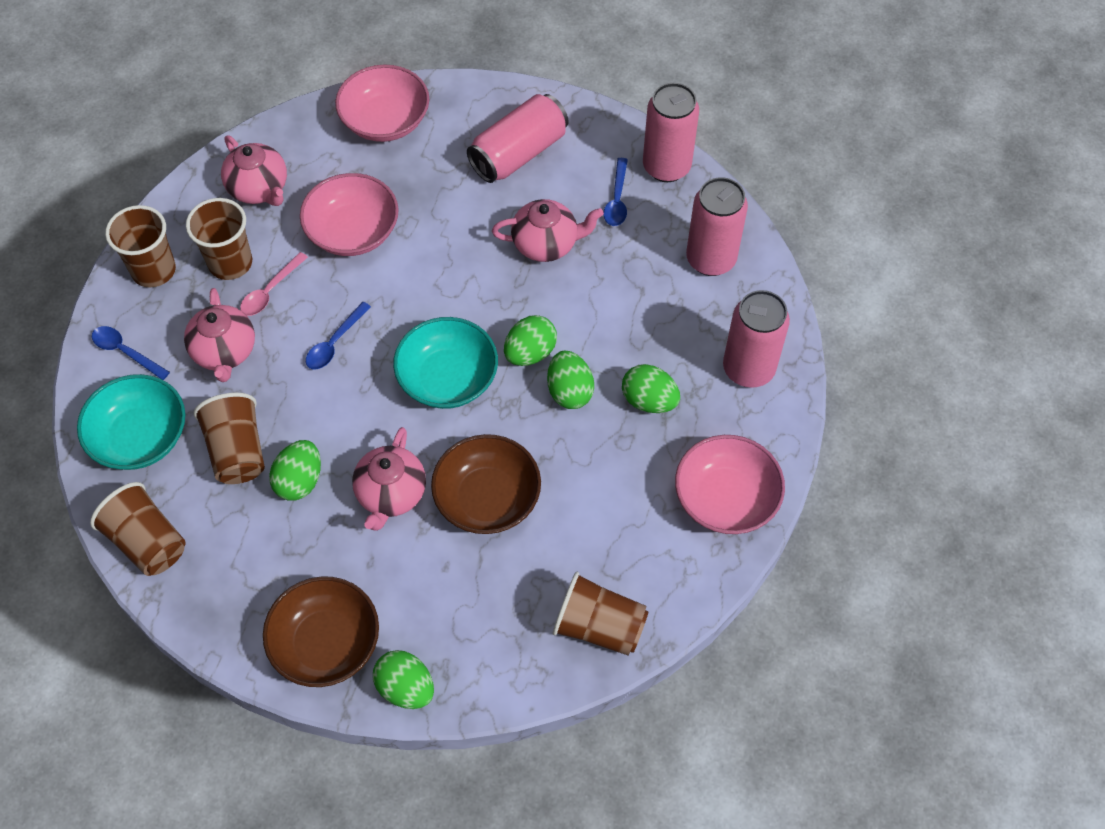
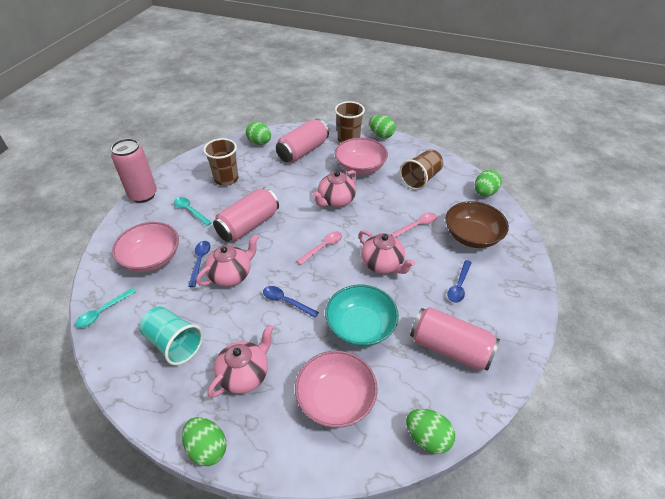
brown bowl: [263,576,379,687] [431,434,541,534] = 2 -> [445,201,509,248] = 1
brown cup: [90,482,185,576] [105,205,176,288] [186,198,252,280] [194,392,265,484] [552,572,648,655] = 5 -> [203,138,239,186] [335,101,365,143] [400,149,443,190] = 3
pink spoon: [240,252,308,316] = 1 -> [296,232,342,265] [391,213,437,238] = 2
turquoise bowl: [77,374,185,470] [393,317,498,409] = 2 -> [325,285,399,347] = 1
turquoise cup: none = 0 -> [139,306,203,365] = 1
turquoise spoon: none = 0 -> [75,288,136,328] [174,197,212,226] = 2

